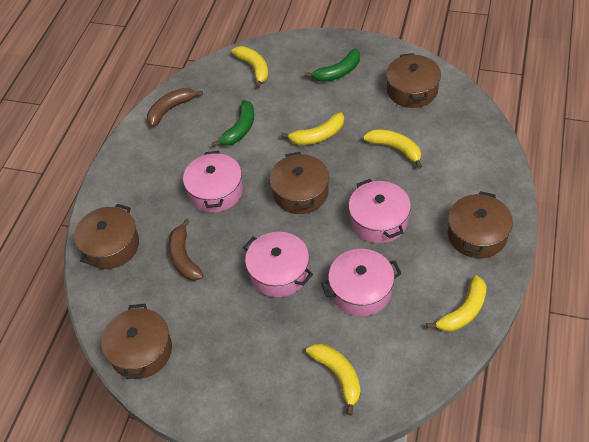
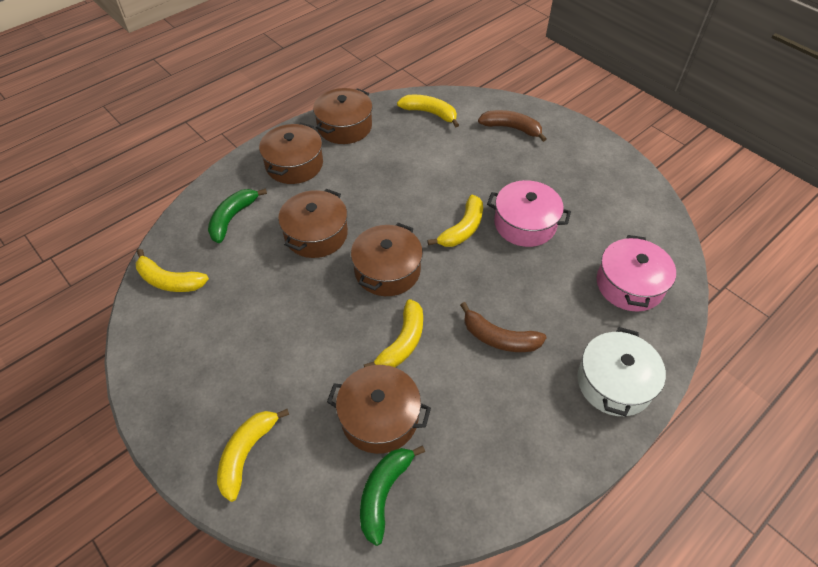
pink pot: [183,151,243,213] [243,232,313,297] [321,249,402,316] [348,179,411,243] = 4 -> [487,180,571,247] [597,235,676,312] = 2
white pot: none = 0 -> [577,327,666,417] = 1

